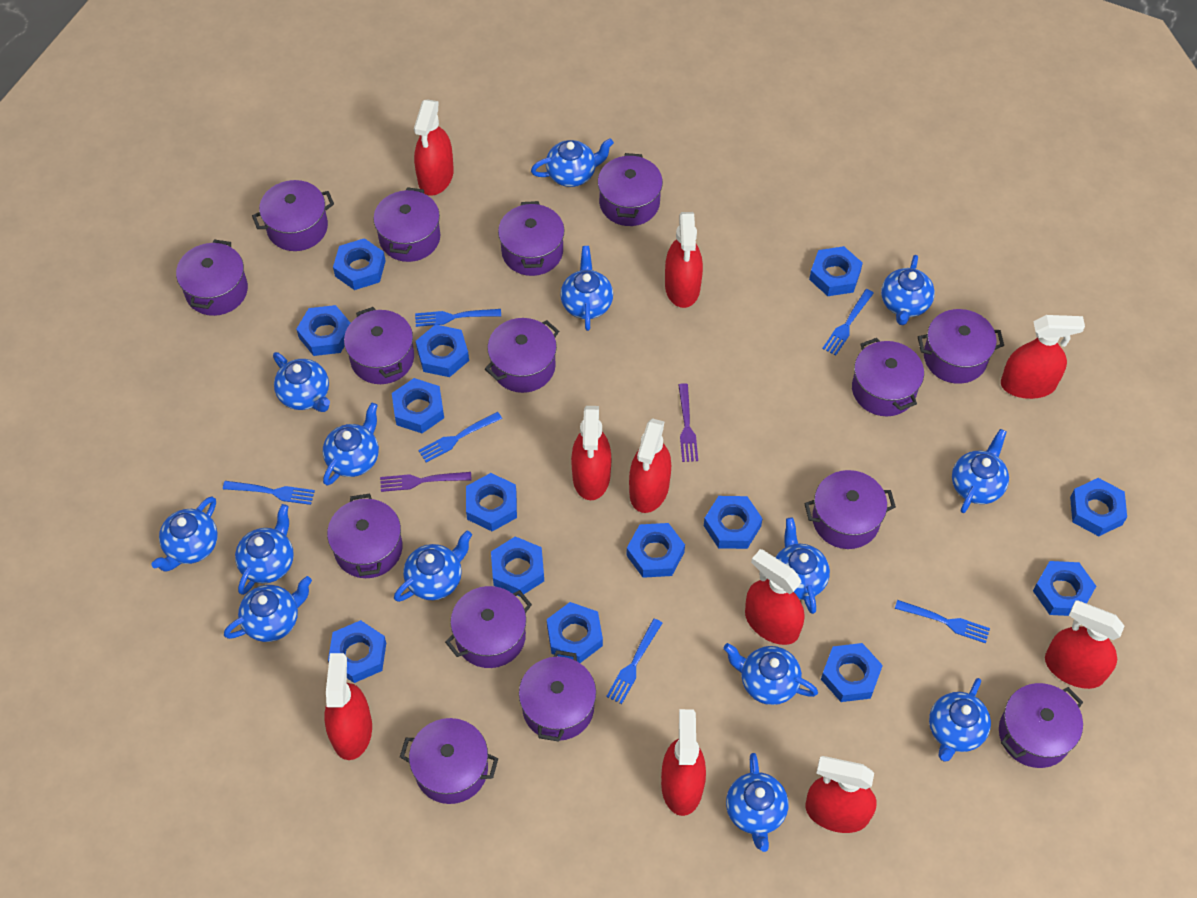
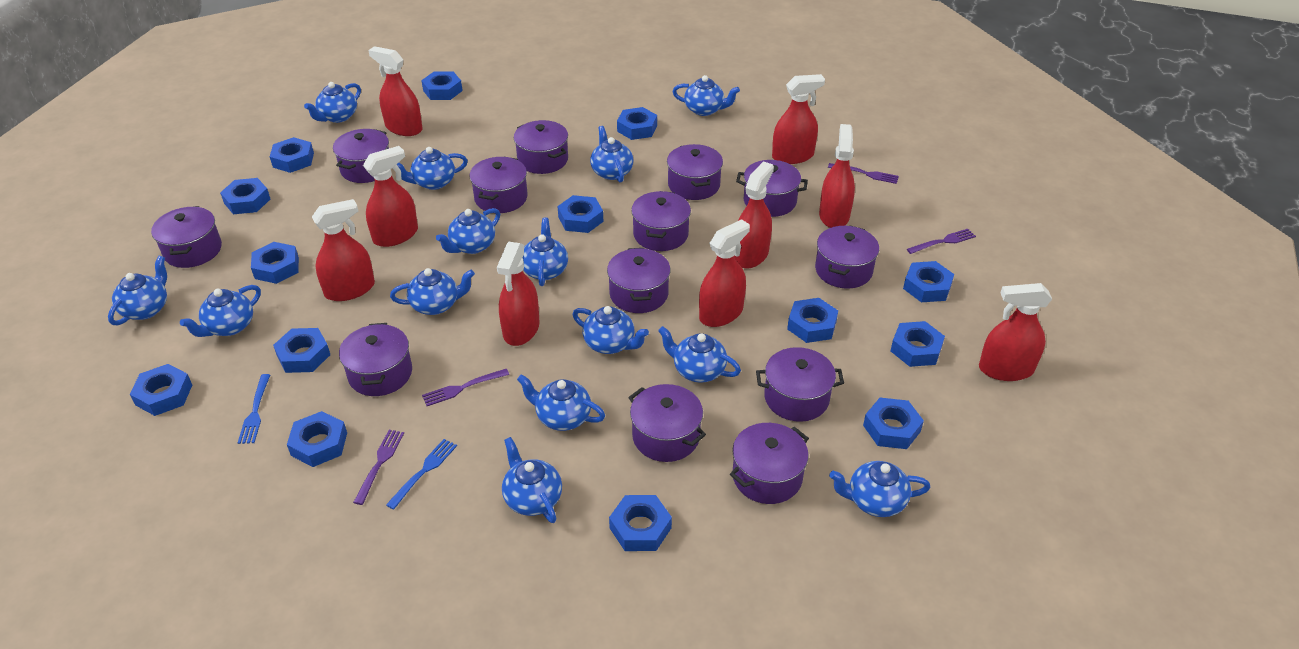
blue fork: [223,481,315,505] [415,309,501,327] [418,412,502,463] [606,619,662,704] [822,289,874,356] [895,600,990,643] = 6 -> [238,374,270,444] [386,439,457,510] = 2
purple fork: [380,472,472,492] [678,383,698,462] = 2 -> [353,430,404,505] [422,369,509,406] [828,163,899,184] [907,229,976,254] = 4
purple pot: [176,239,248,316] [252,180,334,251] [327,494,402,578] [344,307,414,384] [373,187,440,262] [400,718,498,804] [445,586,532,668] [485,318,559,393] [498,201,565,276] [519,650,596,742] [598,153,663,226] [804,470,896,549] [852,338,924,416] [918,309,1004,384] [999,683,1083,768] = 15 -> [151,206,222,268] [333,129,389,183] [339,323,412,396] [469,157,528,213] [514,120,568,174] [607,248,670,313] [628,384,706,462] [631,191,691,251] [667,144,723,200] [730,423,809,504] [736,160,808,217] [756,347,844,422] [815,226,879,289] = 13
red spray bottle: [324,653,372,760] [414,99,454,196] [571,406,611,500] [629,418,671,513] [661,709,706,816] [665,212,703,308] [745,549,804,645] [806,756,876,833] [1001,315,1085,399] [1045,600,1125,689] = 10 -> [312,199,375,301] [363,146,418,247] [368,46,423,136] [497,242,540,346] [699,219,750,327] [734,161,774,269] [772,74,825,164] [819,124,855,228] [979,283,1052,381] = 9

